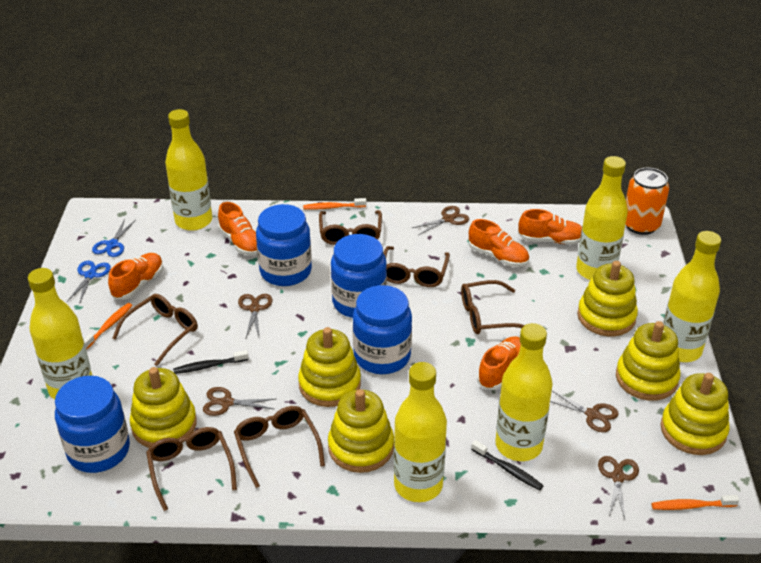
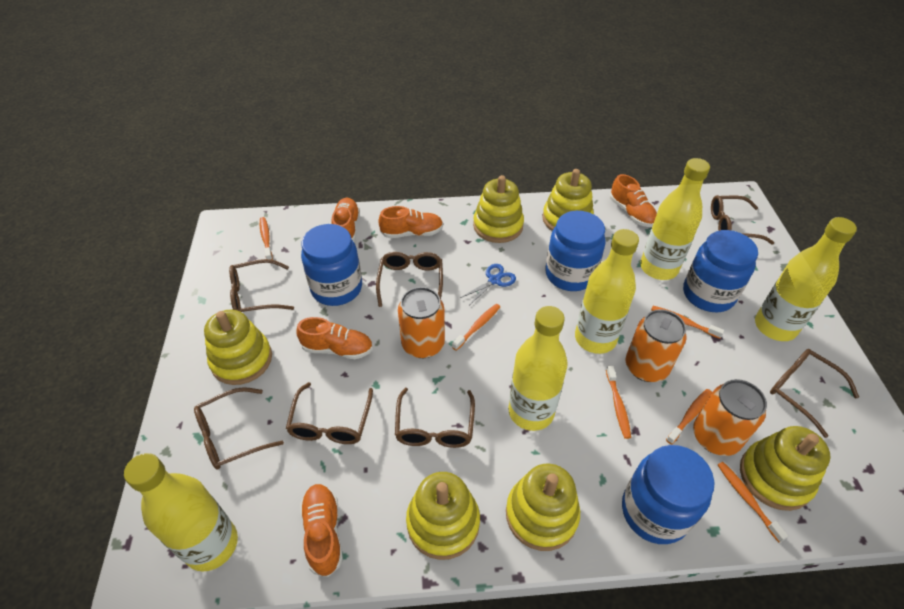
black toothbrush: [173,350,249,374] [471,440,544,490] = 2 -> none = 0
blue scissors: [67,261,111,304] [92,219,136,257] = 2 -> [460,264,516,305] = 1
brown glasses: [112,294,198,366] [146,427,237,511] [234,406,325,488] [319,210,382,245] [384,246,450,287] [461,280,525,334] = 6 -> [194,387,284,469] [229,259,294,312] [286,382,373,444] [376,252,443,307] [395,388,475,448] [711,195,774,244] [770,349,859,438] = 7
brown scissors: [203,387,275,416] [238,294,272,337] [412,206,469,235] [550,390,619,432] [598,456,639,519] = 5 -> none = 0
orange can: [625,168,669,235] = 1 -> [398,287,445,358] [626,309,687,382] [693,379,767,456] = 3
orange toothbrush: [84,303,133,350] [303,198,366,210] [651,495,739,510] = 3 -> [260,217,273,260] [452,304,500,351] [606,366,631,439] [651,306,725,339] [666,389,712,444] [718,462,788,542] = 6
yellow bottle: [28,268,92,399] [165,109,212,231] [394,362,447,502] [496,323,553,461] [576,156,628,280] [663,231,721,362] = 6 -> [124,453,238,572] [508,306,568,431] [575,229,639,354] [640,158,710,280] [755,217,857,341] = 5

